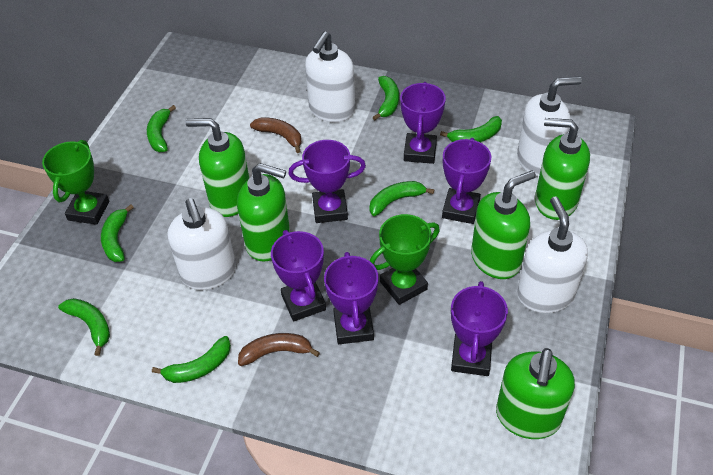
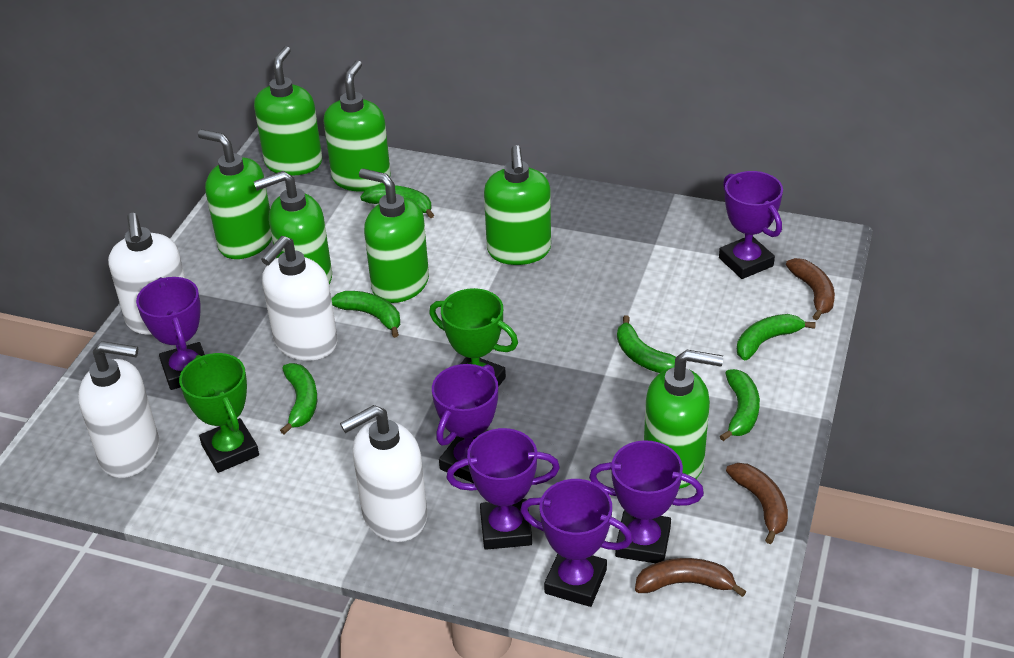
brown banana: [238,333,320,366] [250,117,302,153] = 2 -> [635,558,746,597] [726,463,788,544] [786,258,835,320] = 3
green banana: [58,298,110,356] [101,204,134,262] [147,105,176,152] [152,336,231,383] [369,181,434,216] [372,76,399,120] [440,116,502,142] = 7 -> [280,363,317,435] [332,291,400,338] [360,185,434,218] [617,315,676,373] [720,369,760,441] [737,314,816,361] = 6
green soap dispenser: [186,118,249,217] [237,163,290,262] [471,170,536,279] [496,348,575,439] [535,118,590,220] = 5 -> [198,129,272,259] [254,46,322,176] [254,171,332,285] [324,60,391,192] [359,169,429,303] [484,145,551,265] [644,350,723,489] = 7

